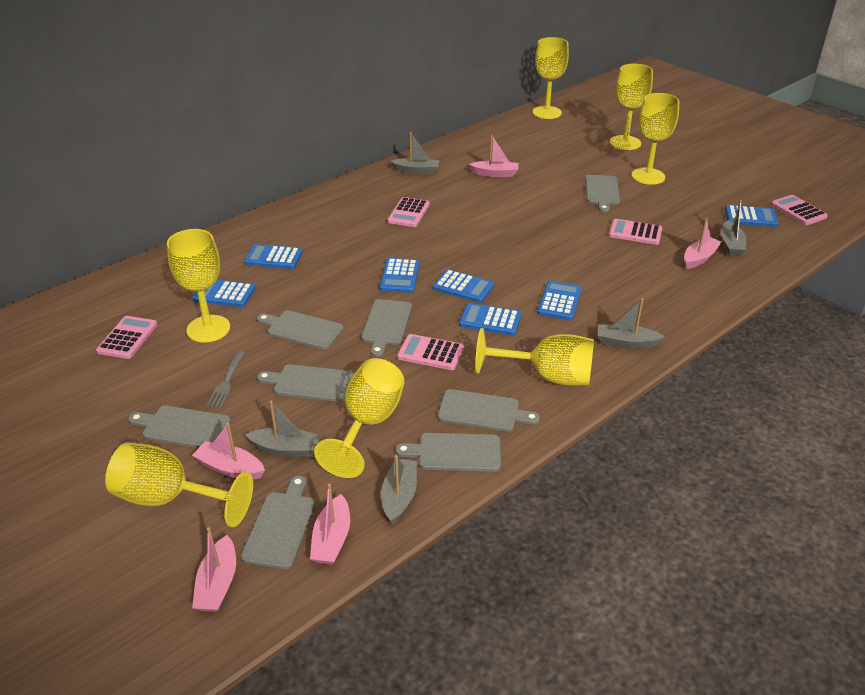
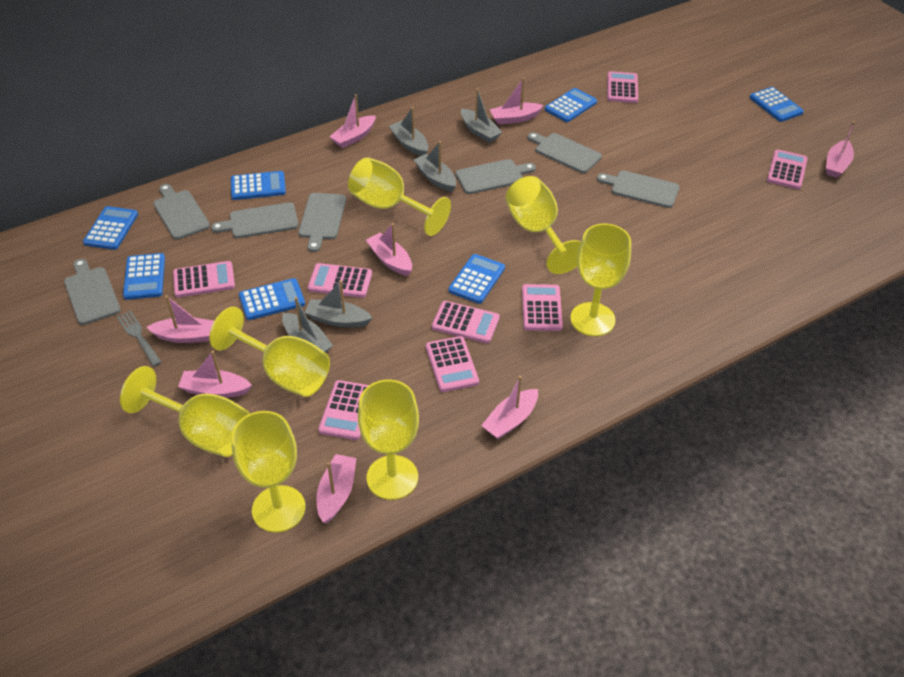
grey cutting board: [128,405,231,448] [241,476,316,569] [257,310,344,349] [257,364,354,402] [362,299,412,357] [396,433,501,472] [438,389,540,432] [585,175,620,212] = 8 -> [64,259,121,325] [153,184,210,240] [211,202,299,238] [298,193,346,252] [456,159,536,194] [528,132,602,173] [597,170,680,208] = 7
pink boat: [192,423,265,479] [192,527,236,612] [310,484,350,565] [469,135,518,177] [684,218,722,269] = 5 -> [146,295,214,343] [178,351,252,398] [317,454,356,524] [329,94,376,148] [366,223,412,276] [481,376,538,439] [490,78,544,125] [826,121,855,178] = 8
pink calculator: [96,316,157,359] [387,197,430,227] [397,334,464,370] [609,219,662,245] [771,195,828,225] = 5 -> [173,261,235,298] [308,263,372,298] [318,380,369,440] [426,336,479,392] [432,301,500,343] [522,284,563,331] [607,71,638,103] [767,149,808,189] = 8

